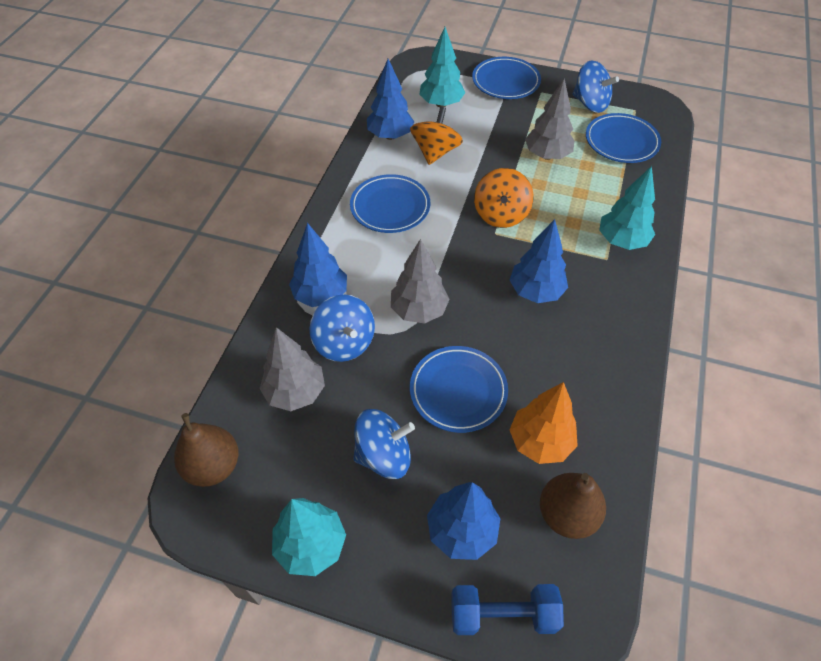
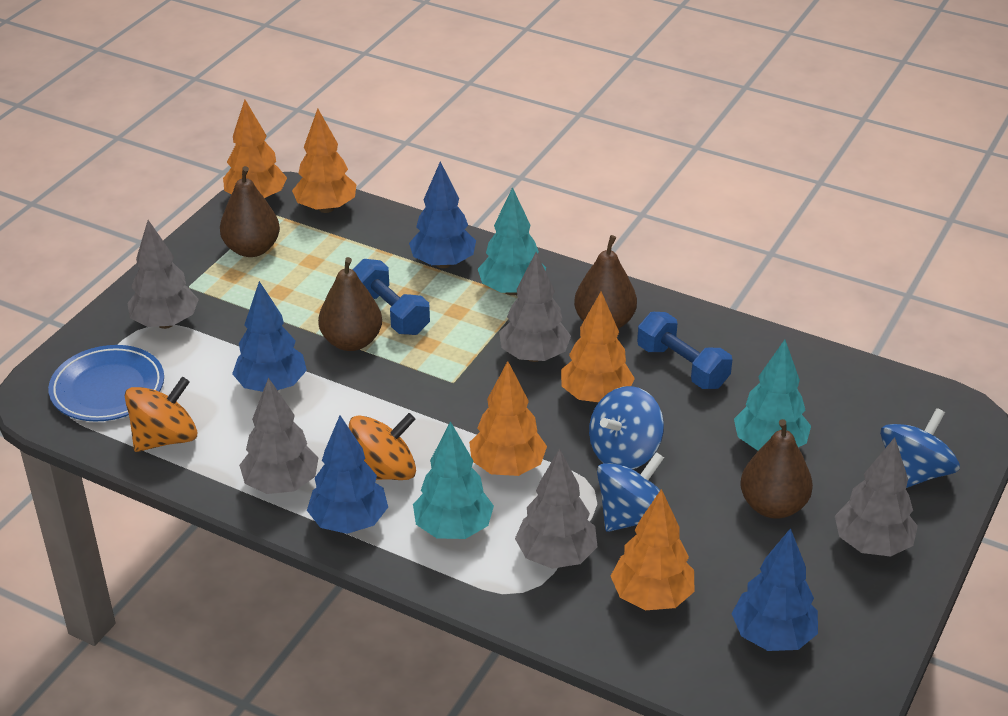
blue dumbbell: [451,584,564,635] = 1 -> [353,259,430,335] [637,312,733,389] = 2
blue plate: [350,174,430,233] [410,346,508,433] [472,57,541,99] [586,113,661,163] = 4 -> [48,345,164,421] = 1
brown pear: [174,413,239,487] [540,473,606,539] = 2 -> [220,166,280,257] [318,257,382,351] [574,235,637,329] [740,419,813,519] = 4
grey tree: [259,327,325,411] [391,239,450,324] [525,78,574,160] = 3 -> [128,220,199,329] [239,378,319,494] [499,252,571,362] [515,448,597,569] [835,437,918,557] = 5
orange tree: [510,382,578,464] = 1 -> [223,100,287,198] [292,109,357,213] [469,361,547,476] [561,292,635,403] [611,489,695,610] = 5

